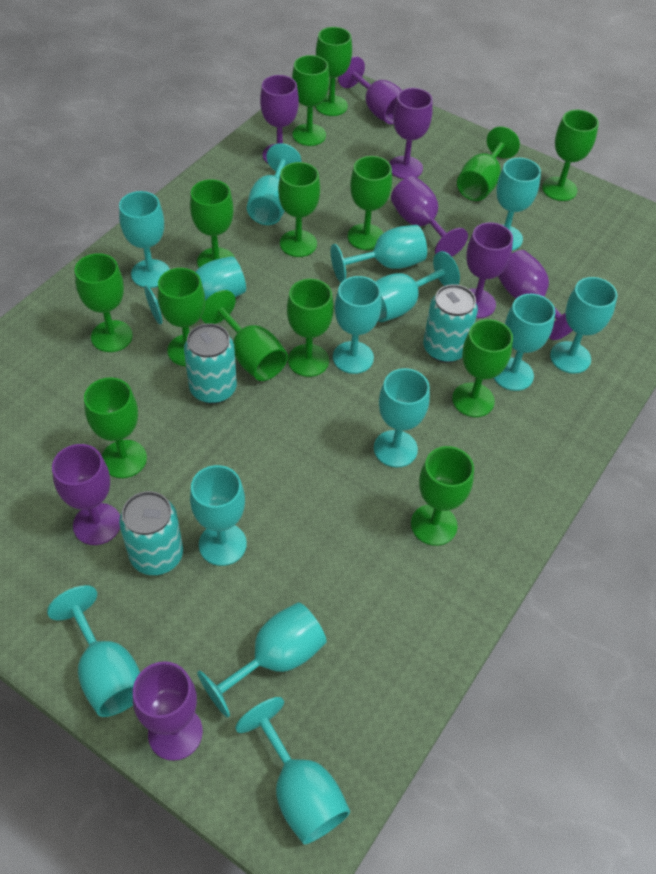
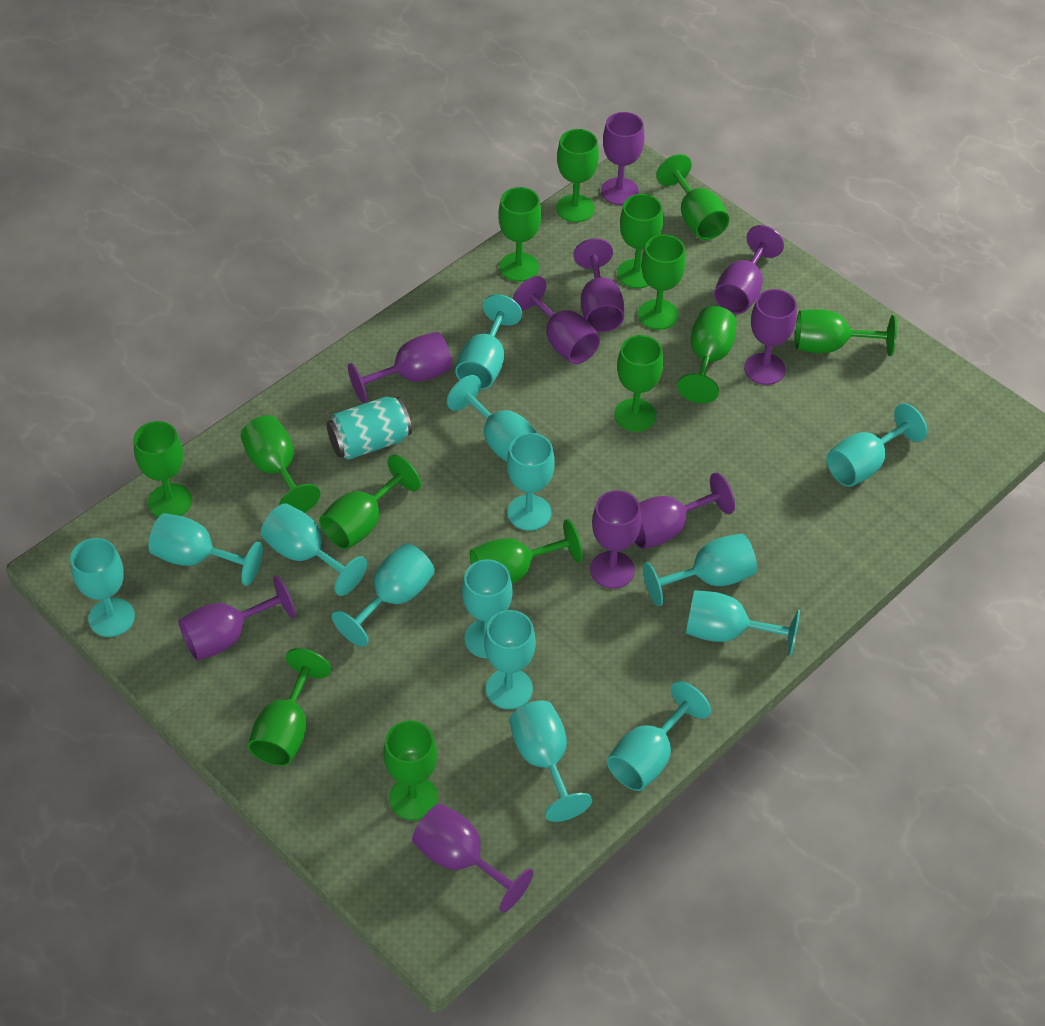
purple goblet: [52,444,120,545] [133,661,203,761] [260,75,299,163] [338,56,402,124] [389,88,433,179] [391,176,468,256] [466,222,513,318] [498,250,573,340] = 8 -> [178,575,296,660] [348,332,452,403] [412,803,534,913] [513,276,600,364] [573,238,624,332] [590,490,641,589] [601,112,644,205] [634,472,735,549] [714,225,784,314] [744,289,797,385] = 10
turquoise can: [119,491,183,575] [184,323,237,404] [423,284,478,363] = 3 -> [326,397,412,460] = 1

